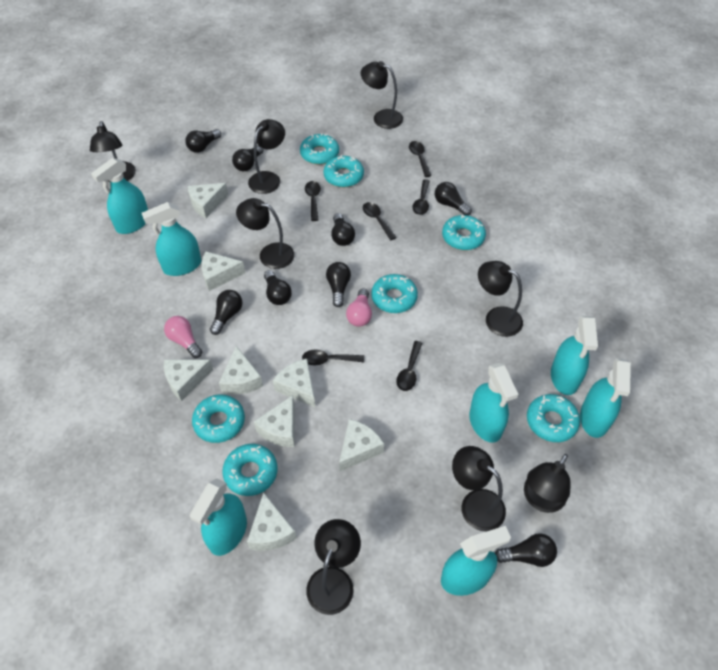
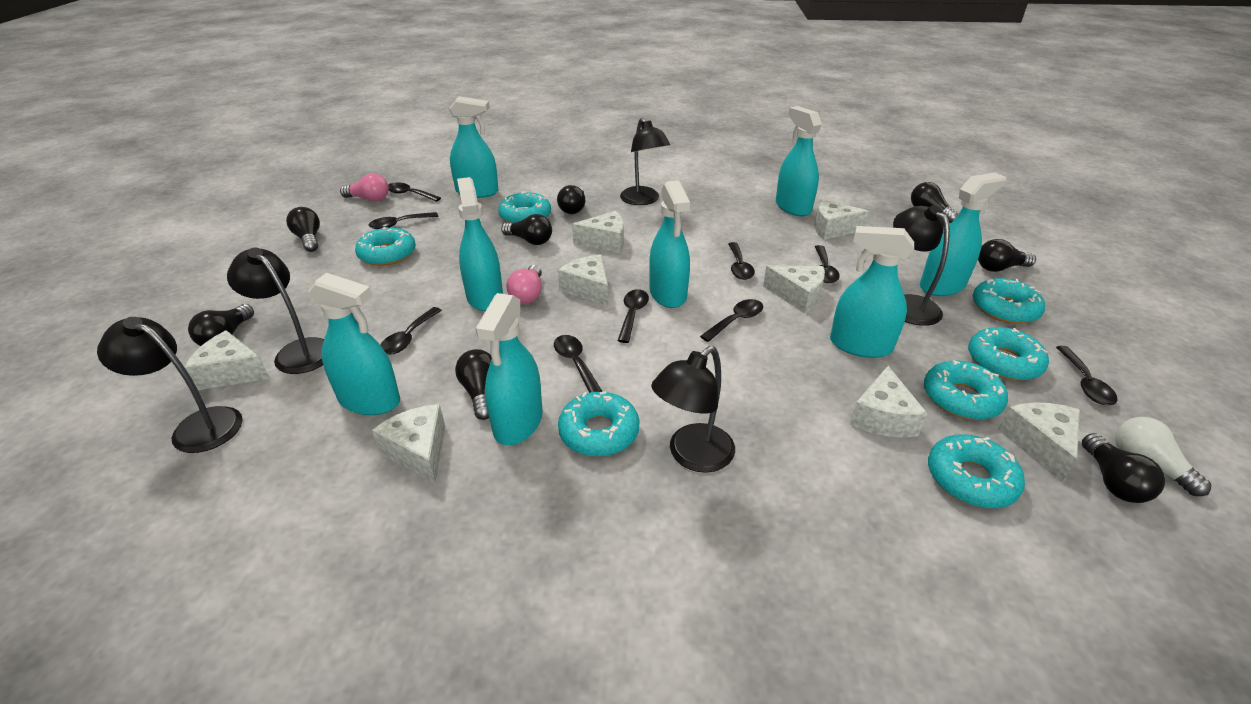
black lamp: [90,121,136,182] [236,198,294,269] [248,119,285,194] [306,519,361,615] [361,61,403,129] [452,446,506,531] [478,261,523,337] [524,454,571,513] = 8 -> [97,317,243,453] [227,248,324,374] [620,118,670,205] [651,346,735,473] [893,205,950,326] = 5
black spoon: [302,349,364,365] [305,181,321,221] [363,202,397,240] [396,341,422,391] [409,141,432,177] [413,179,430,215] = 6 -> [369,212,438,229] [381,307,442,355] [388,182,441,202] [554,335,602,393] [617,289,649,343] [700,299,763,342] [728,242,755,280] [815,245,840,283] [1056,346,1117,405] = 9
turquoise spray bottle: [91,158,148,234] [142,202,201,276] [190,478,247,556] [441,526,511,596] [469,363,518,443] [551,316,598,395] [580,358,631,438] = 7 -> [308,273,400,415] [449,96,498,198] [457,177,503,311] [475,293,543,445] [649,180,690,308] [776,106,822,216] [830,226,914,358] [920,173,1006,296] = 8
white light bulb: none = 0 -> [1115,417,1211,496] = 1

